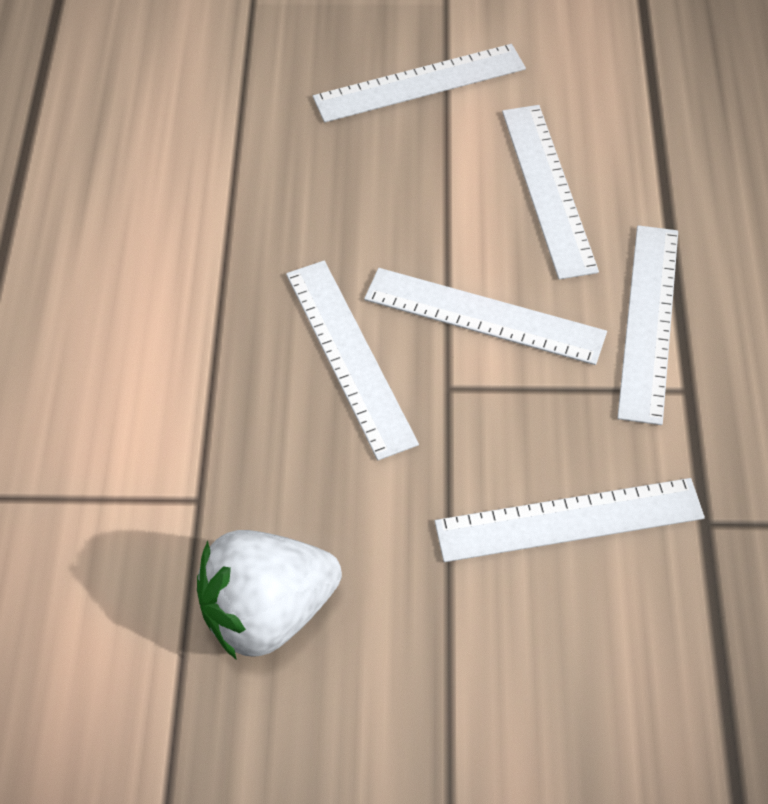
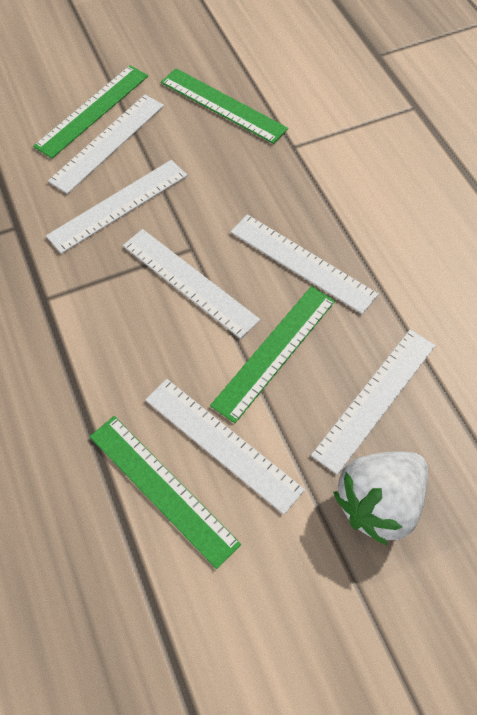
green ruler: none = 0 -> [33,65,148,158] [90,416,241,569] [161,68,288,144] [210,286,335,423] = 4

